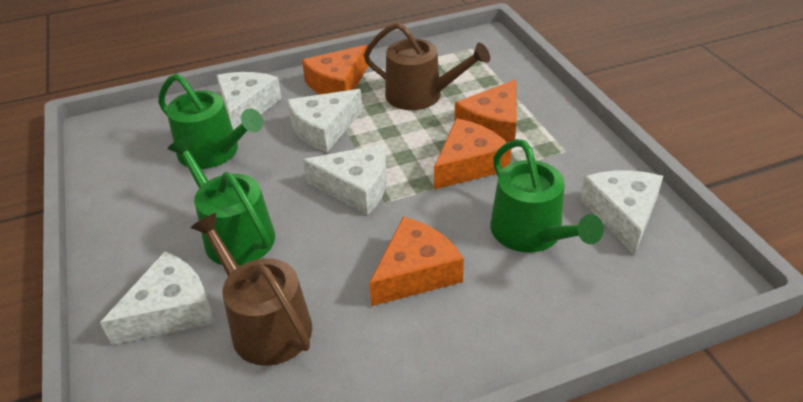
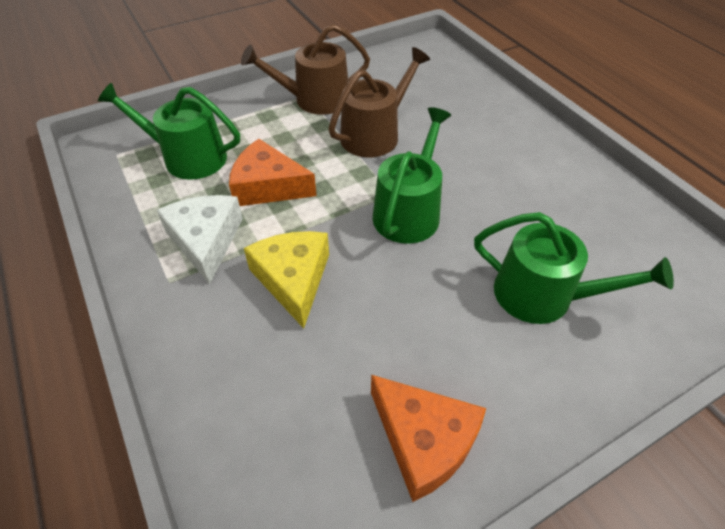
orange cheese: [302,45,368,94] [369,217,464,306] [434,118,511,189] [455,80,517,143] = 4 -> [229,139,317,206] [371,375,486,502] = 2
white cheese: [100,251,214,345] [216,72,282,130] [287,89,362,152] [303,144,387,215] [580,170,663,255] = 5 -> [156,195,243,284] = 1
yellow cheese: none = 0 -> [244,231,329,329] = 1

